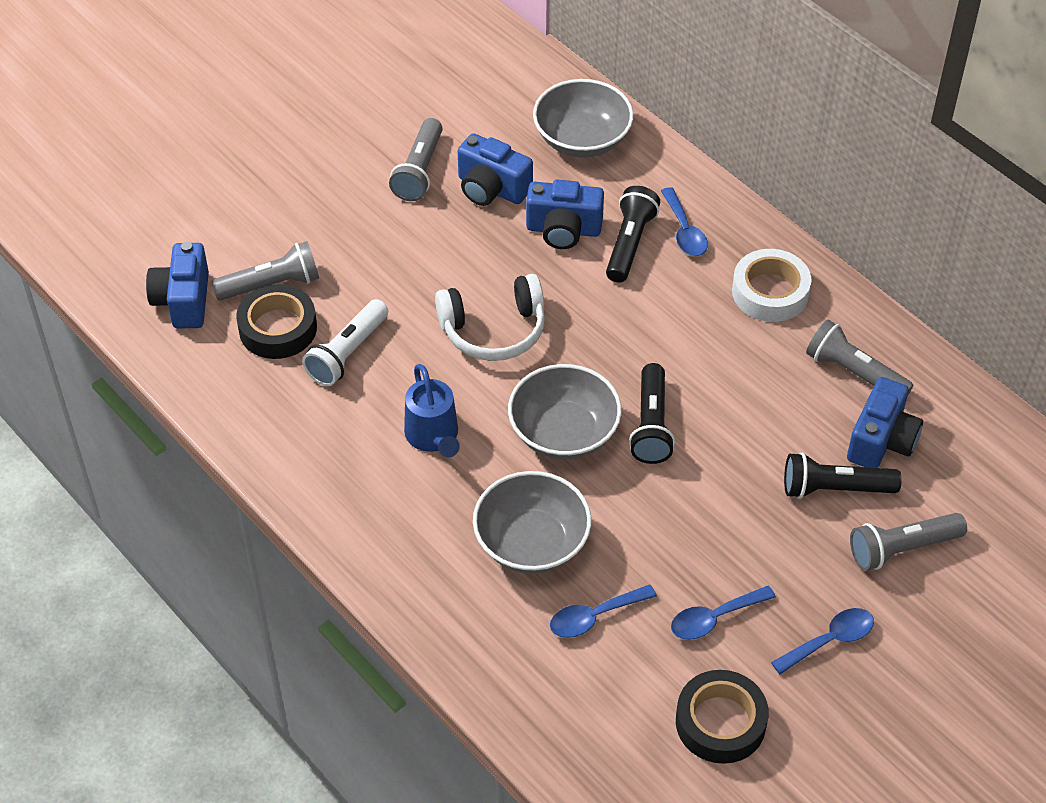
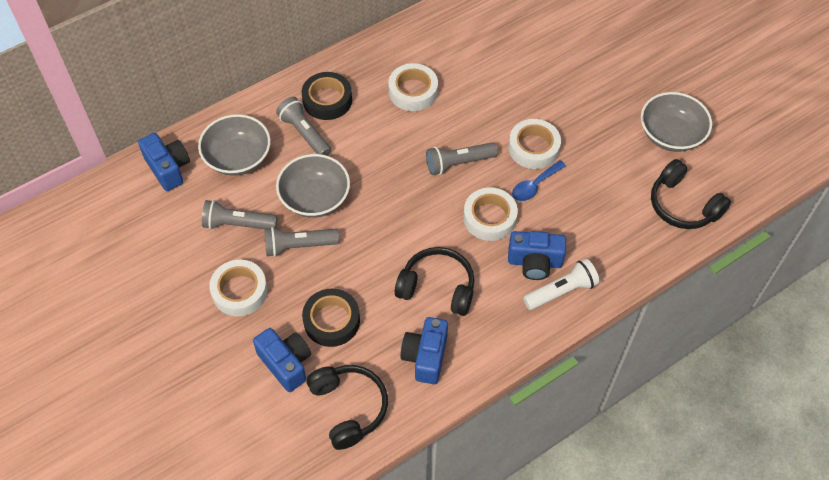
black flashlight: [606,186,660,283] [629,363,675,464] [784,452,902,499] = 3 -> none = 0
black headphones: none = 0 -> [307,365,388,450] [395,247,474,316] [651,159,731,229] = 3
blue spoon: [550,584,657,638] [661,187,708,256] [671,586,776,640] [771,608,874,674] = 4 -> [512,160,566,201] = 1
blue watering can: [404,364,460,457] = 1 -> none = 0
white headphones: [435,274,545,361] = 1 -> none = 0
white tape: [732,249,812,322] = 1 -> [209,259,268,316] [388,63,438,111] [463,187,518,241] [508,119,561,169] = 4

